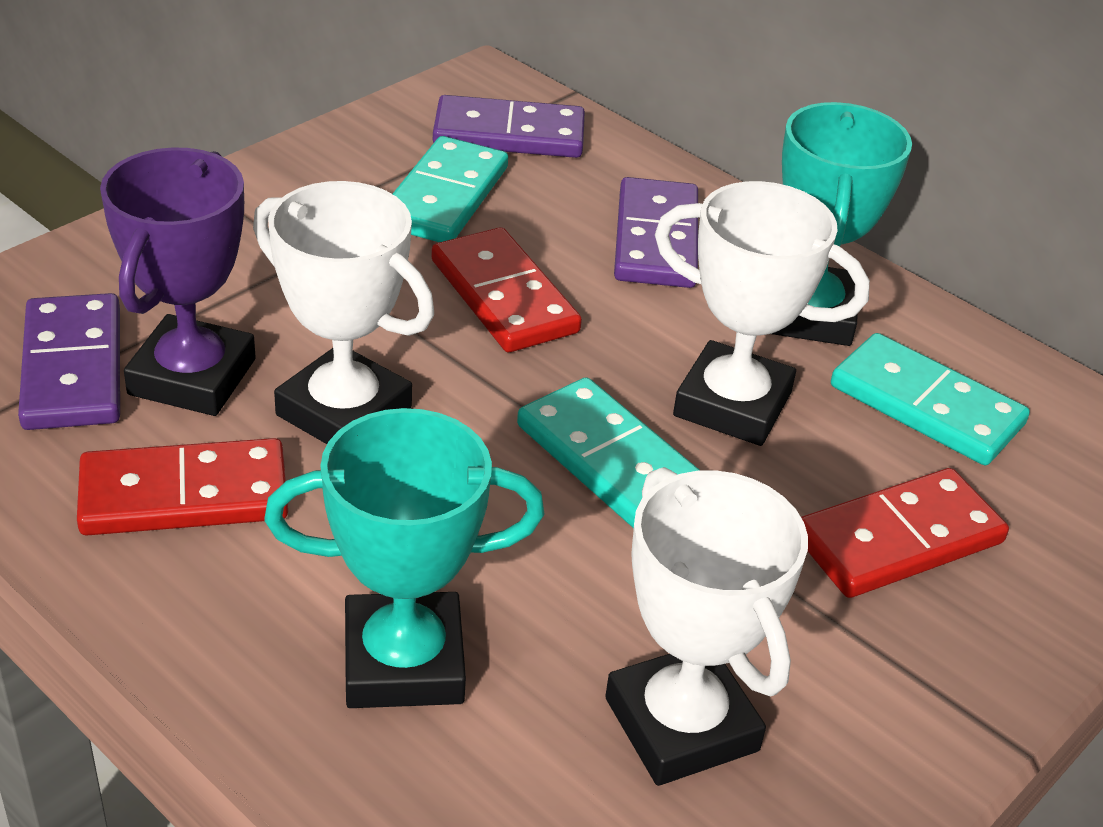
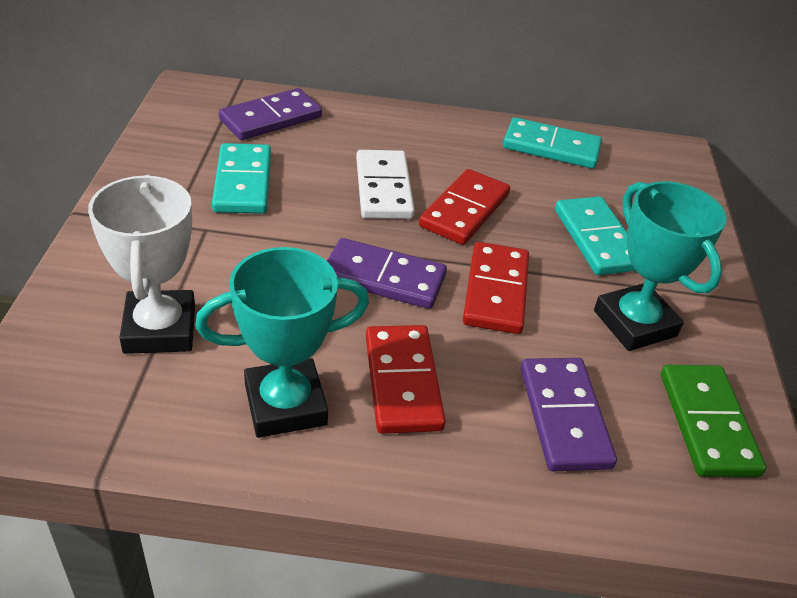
green domino: none = 0 -> [661,365,767,477] = 1
purple trophy: [100,147,256,416] = 1 -> none = 0
white domino: none = 0 -> [356,150,415,219] = 1
white trophy: [253,181,434,444] [605,467,808,786] [655,181,870,446] = 3 -> [88,175,195,354] = 1

